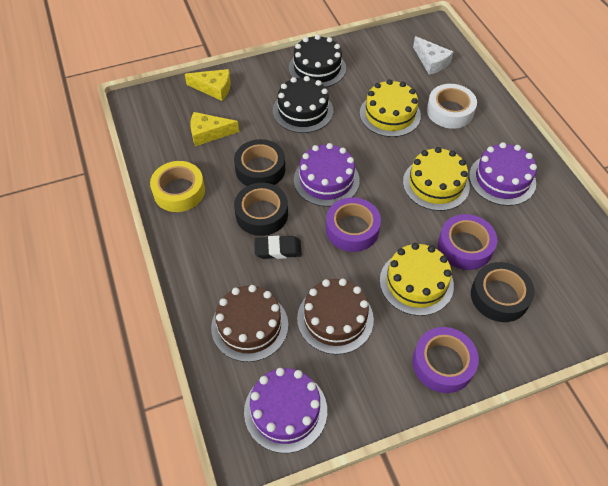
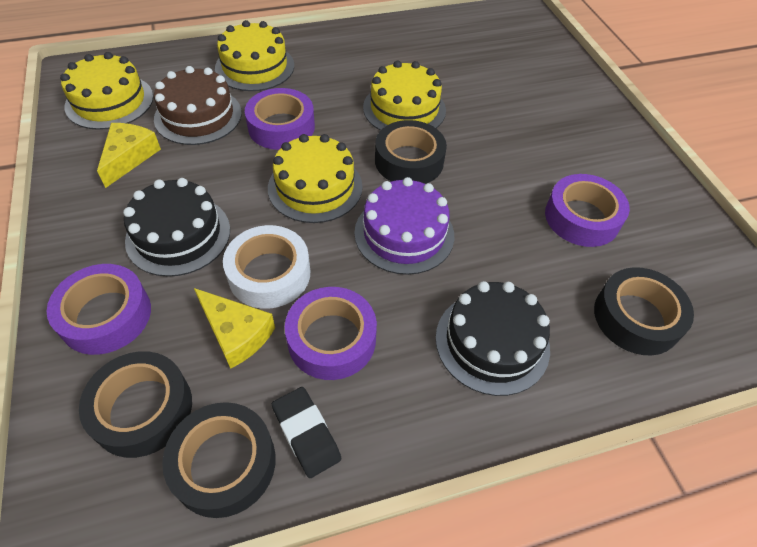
black tape: [234,139,285,186] [234,183,288,236] [471,262,535,322] = 3 -> [79,351,192,458] [162,402,276,518] [375,120,447,184] [594,267,694,355] = 4
brown cake: [211,285,288,362] [297,279,374,355] = 2 -> [154,66,242,145] = 1
purple cake: [244,368,327,453] [294,143,360,207] [469,142,537,206] = 3 -> [354,177,454,275] = 1
purple tape: [326,197,381,252] [412,327,479,393] [438,214,497,270] = 3 -> [46,264,151,355] [245,88,315,150] [285,287,377,380] [545,174,630,247] = 4
white cheese: [413,36,453,75] = 1 -> none = 0
yellow cake: [360,79,421,137] [380,243,454,316] [403,147,470,211] = 3 -> [60,52,153,130] [215,20,294,91] [268,134,363,223] [363,60,446,131] = 4
yellow tape: [150,161,205,212] = 1 -> none = 0

